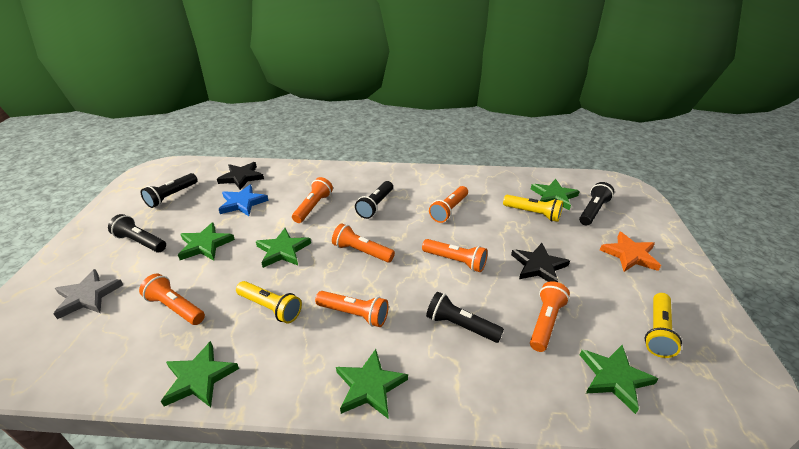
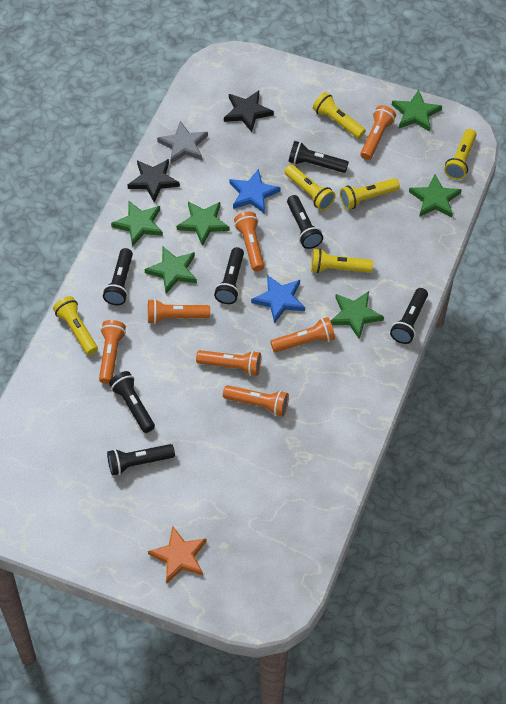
black flashlight: [108,214,166,252] [141,173,198,208] [355,181,393,219] [426,292,504,343] [579,182,614,226] = 5 -> [103,248,133,305] [107,444,175,476] [109,371,155,433] [214,247,244,304] [287,195,323,249] [289,141,349,173] [390,288,428,344] = 7
blue star: [219,184,269,216] = 1 -> [229,169,280,214] [251,275,305,323] = 2
yellow flashlight: [236,281,302,323] [503,195,563,222] [645,293,682,358] = 3 -> [53,296,98,355] [285,165,336,210] [311,248,373,273] [313,92,366,139] [340,178,400,210] [444,129,477,180] = 6

